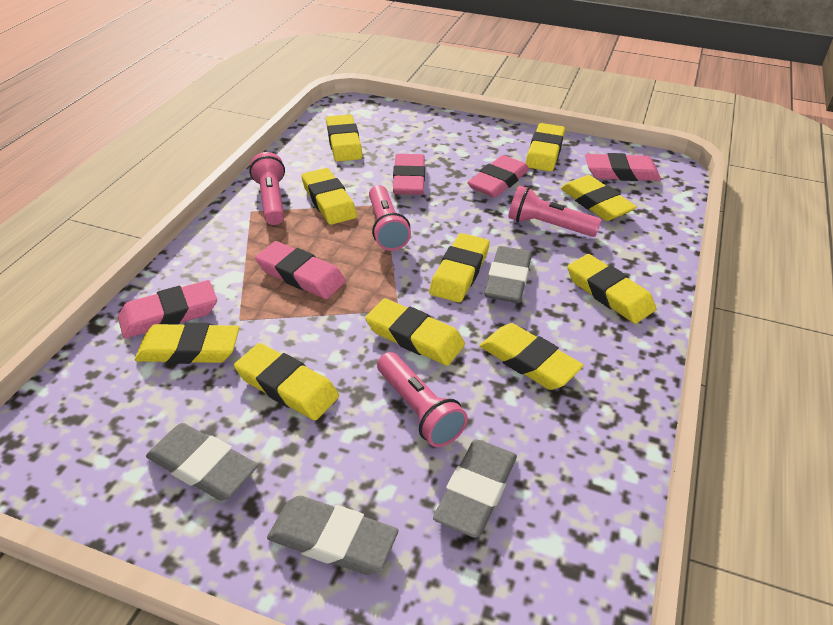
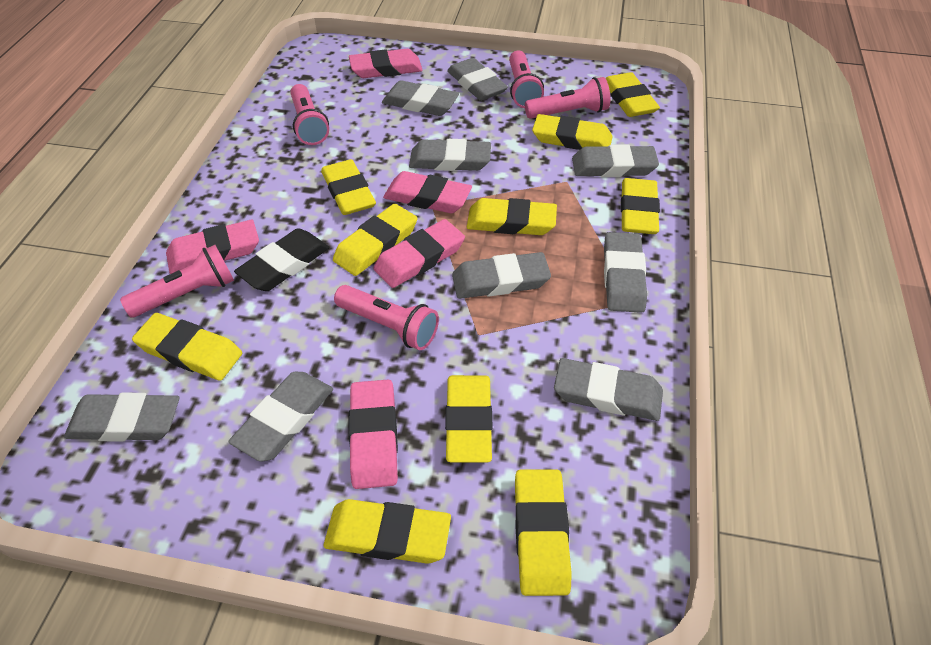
black eraser: none = 0 -> [234,228,329,291] = 1
grey eraser: [146,423,258,501] [267,496,399,575] [433,439,517,538] [484,246,532,303] = 4 -> [64,393,179,442] [228,372,333,462] [382,80,459,116] [409,139,491,171] [447,58,508,101] [452,252,551,299] [554,358,663,421] [572,144,659,177] [604,232,647,313] = 9
pink flashlight: [250,152,285,225] [369,185,411,251] [377,352,468,447] [508,185,601,237] = 4 -> [120,245,234,318] [290,84,329,145] [334,285,439,350] [509,51,544,108] [525,77,610,119] = 5

